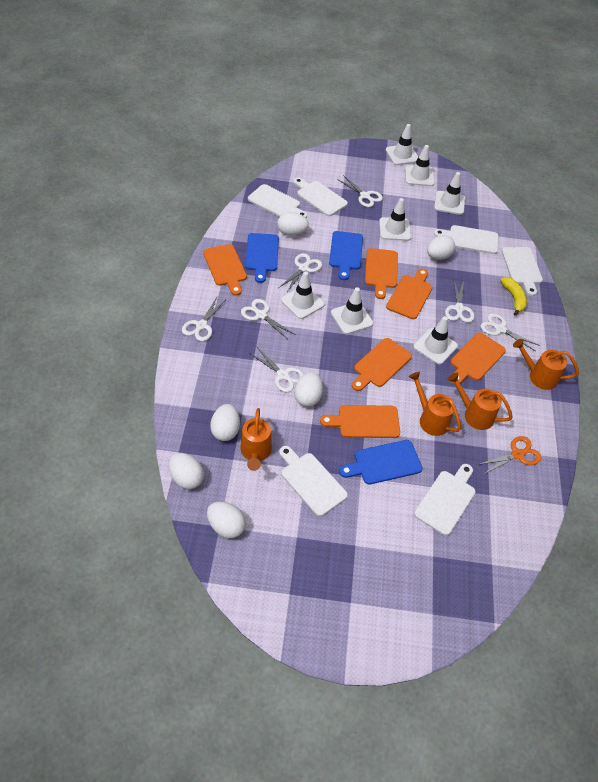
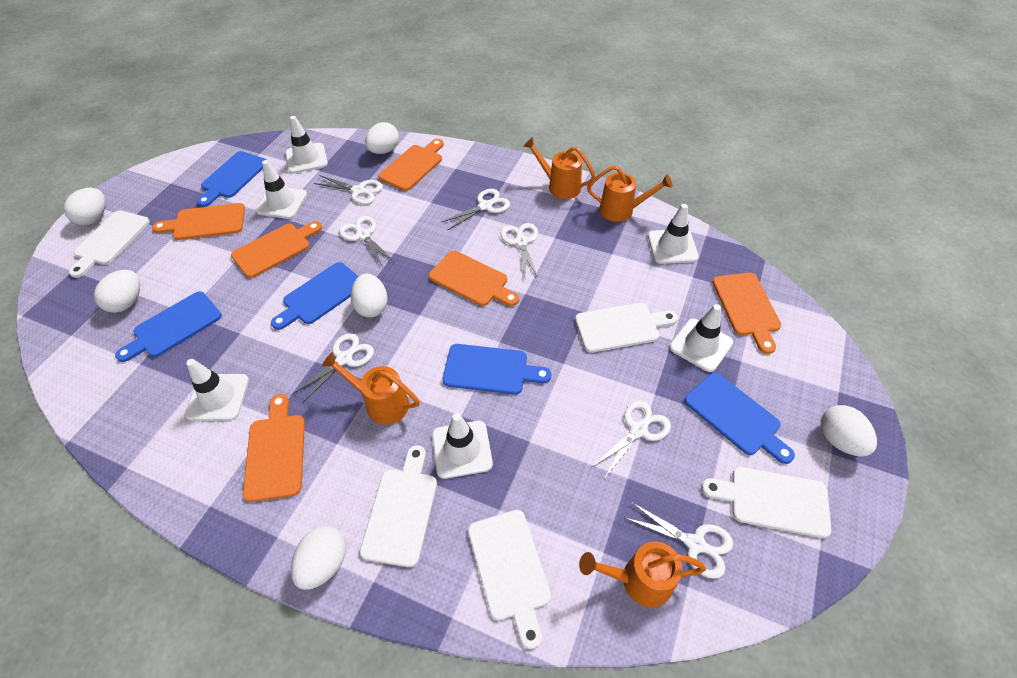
blue cutting board: [245,233,279,283] [329,231,363,280] [339,440,423,484] = 3 -> [115,291,222,362] [197,151,267,207] [271,262,359,330] [442,344,551,395] [685,373,795,464] = 5
orange scissors: [477,436,541,475] = 1 -> none = 0
white cutting board: [248,184,307,218] [279,446,348,516] [293,177,348,216] [414,464,476,536] [434,225,498,254] [502,247,543,296] = 6 -> [69,210,150,278] [360,445,437,567] [468,510,551,649] [575,303,678,353] [701,467,831,538] = 5
white traffic cone: [281,271,325,319] [331,287,373,334] [379,198,411,241] [386,124,418,165] [405,145,435,186] [413,316,458,365] [434,172,465,215] = 7 -> [185,359,249,421] [255,160,307,219] [286,116,328,173] [432,413,493,479] [648,204,699,264] [669,304,733,372] = 6
yellow banana: [500,277,527,316] = 1 -> none = 0

